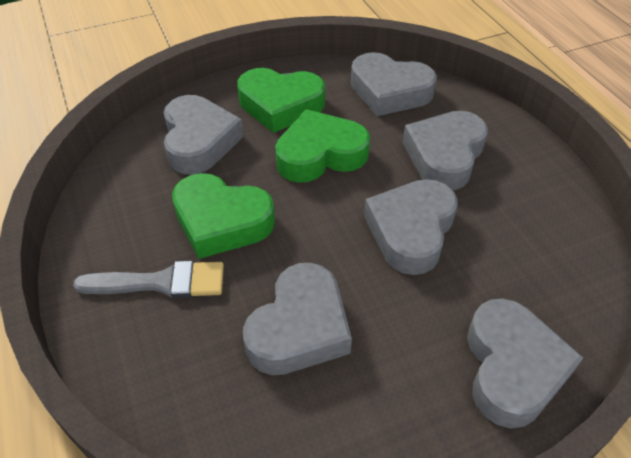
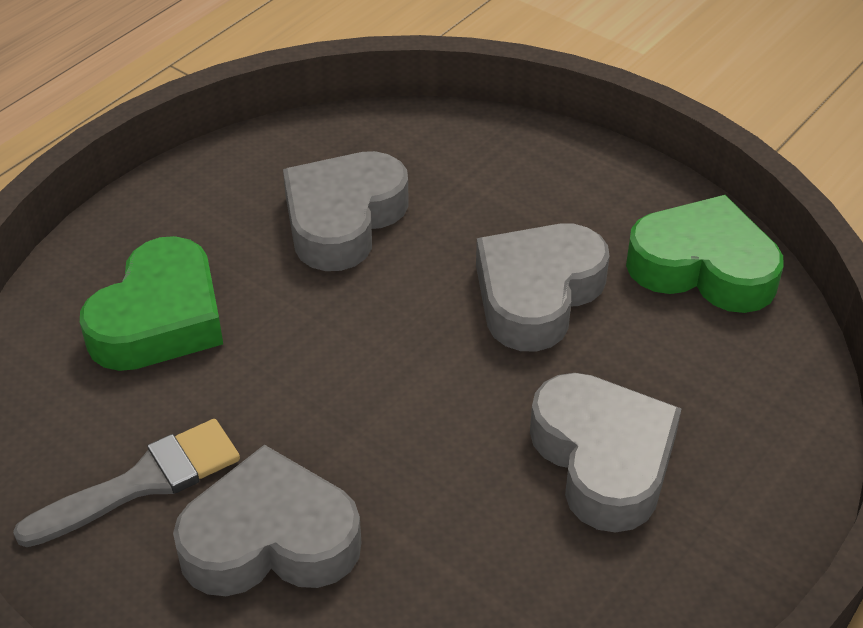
green heart: [172,173,275,259] [237,68,325,133] [275,109,370,183] = 3 -> [80,236,223,371] [626,195,783,313] = 2
grey heart: [163,95,244,174] [243,263,352,375] [351,52,437,116] [364,179,458,275] [403,111,488,190] [467,298,583,428] = 6 -> [173,445,361,596] [283,151,409,271] [476,223,610,352] [530,373,682,532] = 4

